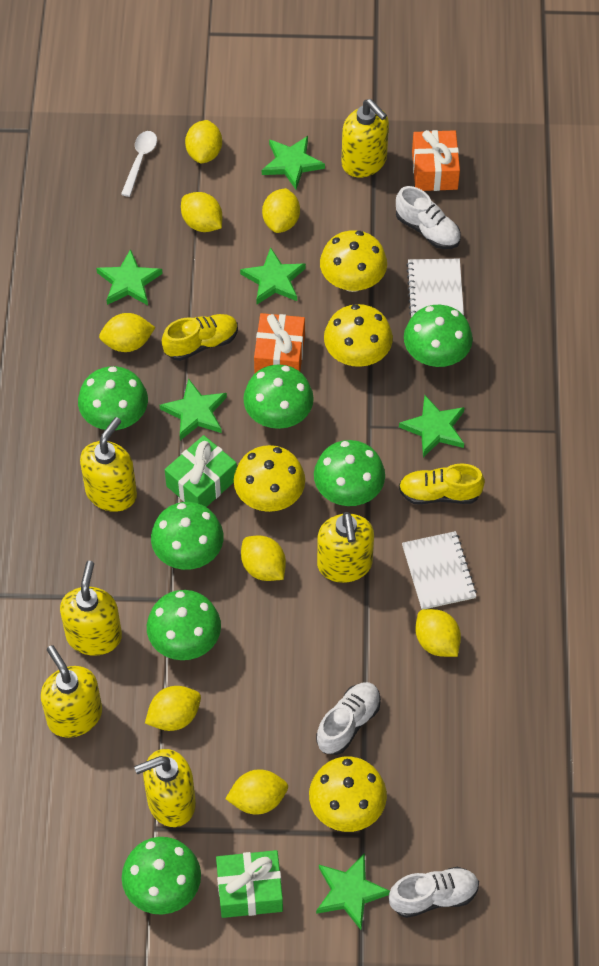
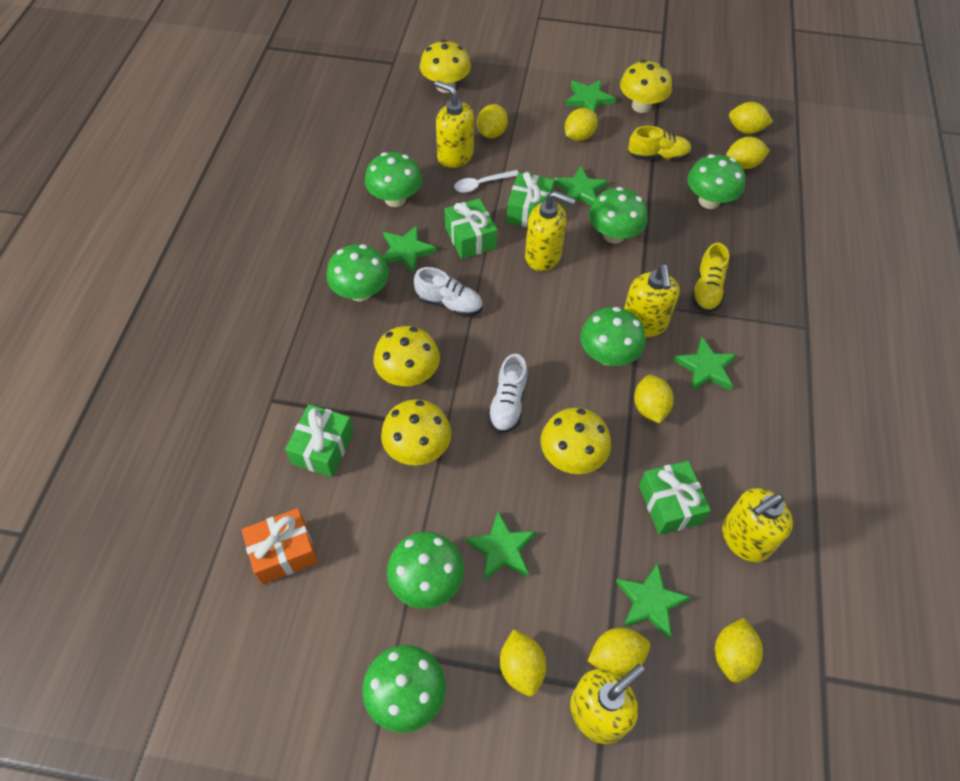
green gift: [165,435,237,507] [216,850,283,918] = 2 -> [285,404,354,477] [445,198,497,259] [506,172,554,227] [639,461,711,535] = 4
orange gift: [254,313,305,373] [412,130,460,191] = 2 -> [241,508,318,584] = 1
white notebook: [402,531,477,610] [406,259,464,318] = 2 -> none = 0
white shoe: [316,682,381,755] [389,867,479,918] [396,186,461,249] = 3 -> [413,267,483,317] [488,354,528,433] = 2
yellow mushroom: [234,445,305,512] [309,757,387,832] [320,230,387,292] [324,304,393,367] = 4 -> [373,326,440,386] [381,399,451,465] [420,40,471,93] [541,408,611,474] [620,60,672,113] = 5
yellow soap dispenser: [41,645,102,738] [60,561,122,656] [80,417,137,512] [134,749,196,827] [317,512,374,583] [342,99,389,178] = 6 -> [435,80,474,168] [525,191,576,271] [570,664,645,744] [624,264,680,337] [722,488,793,562] = 5

